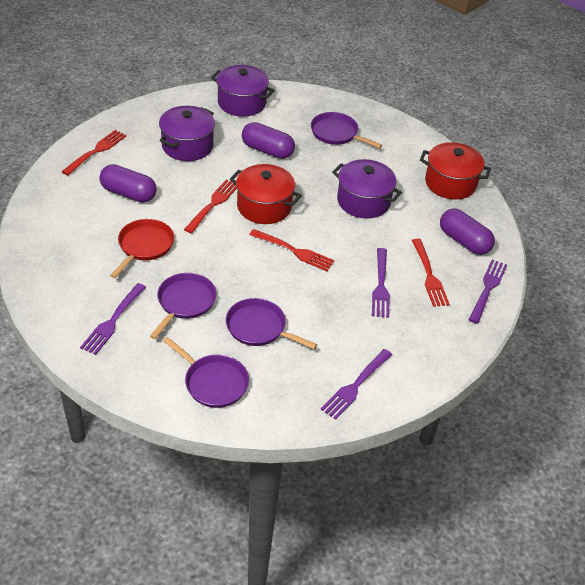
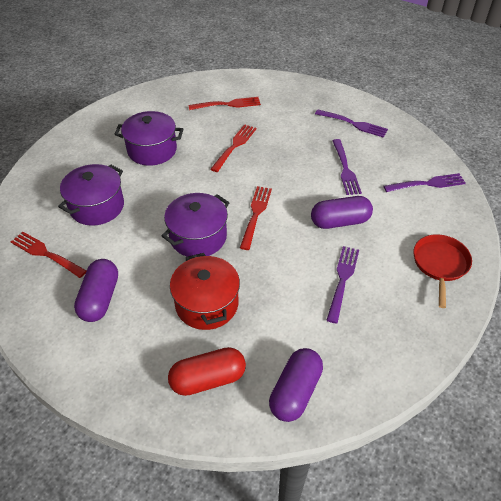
purple pan: [150,273,216,339] [163,337,249,408] [226,298,317,349] [311,112,382,148] = 4 -> none = 0
red capsule: none = 0 -> [168,347,246,396] = 1
red pot: [230,164,302,224] [420,142,491,199] = 2 -> [170,253,240,330] = 1

